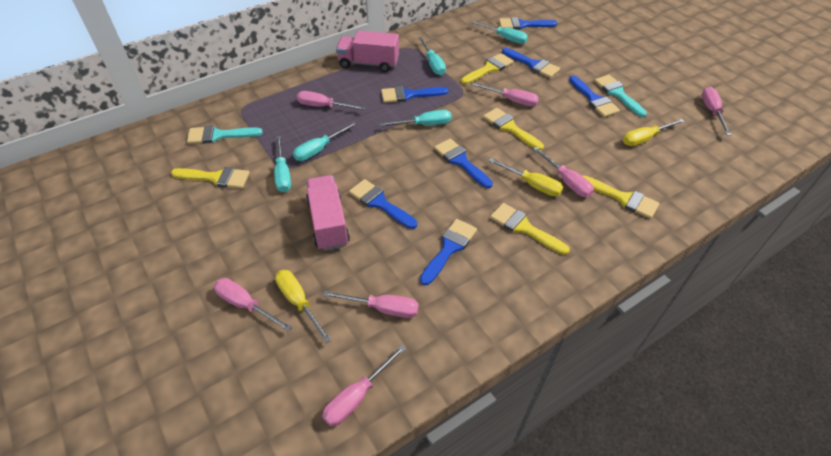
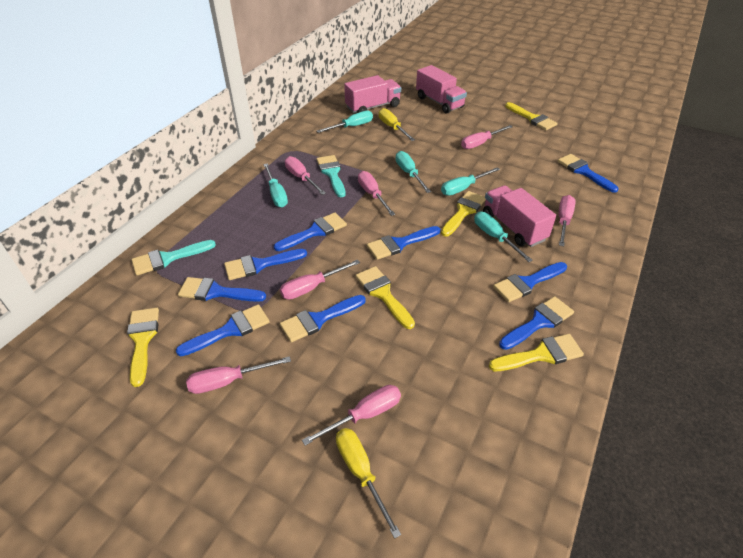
blue brush: [349,179,417,229] [381,86,448,103] [420,219,477,285] [434,138,493,188] [499,17,557,30] [502,48,560,78] [569,76,620,117] = 7 -> [176,304,270,356] [178,277,266,302] [224,249,307,280] [274,213,347,251] [280,295,366,342] [367,226,440,260] [493,262,567,302] [499,296,574,350] [558,154,618,193] = 9
pink truck: [306,175,350,251] [336,30,399,72] = 2 -> [344,75,401,113] [416,65,467,114] [483,185,556,247] = 3
yellow screwdriver: [275,270,332,343] [488,158,563,196] [623,119,685,146] = 3 -> [336,428,401,539] [379,108,415,141] = 2

